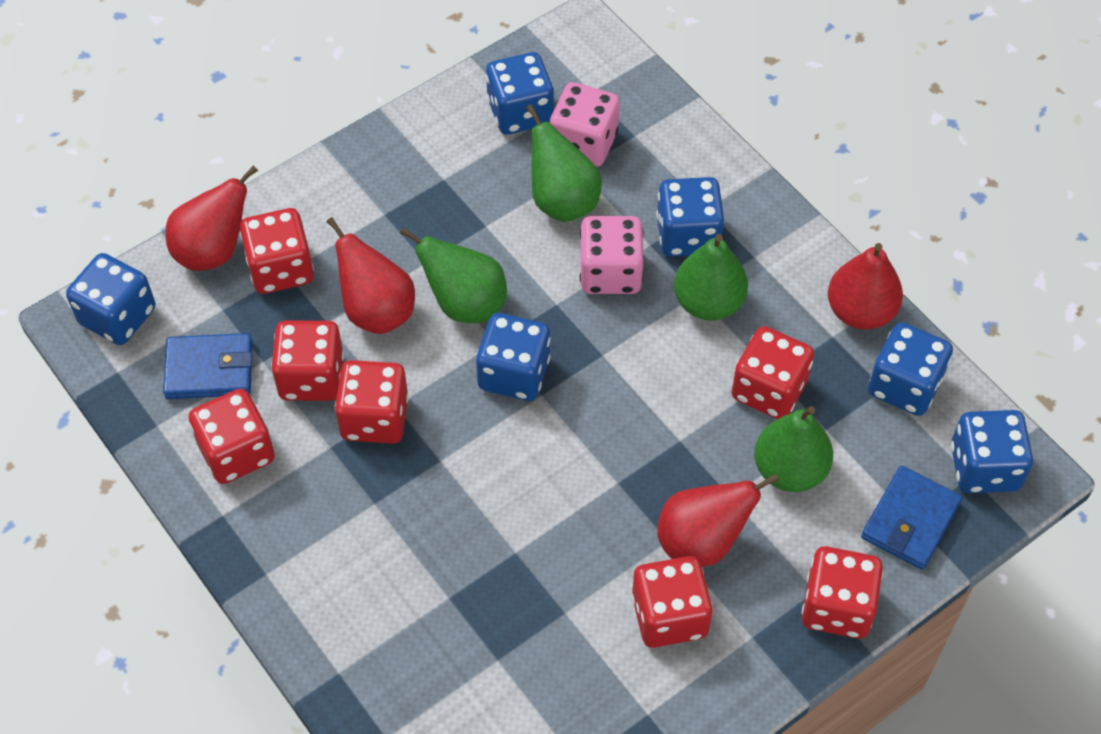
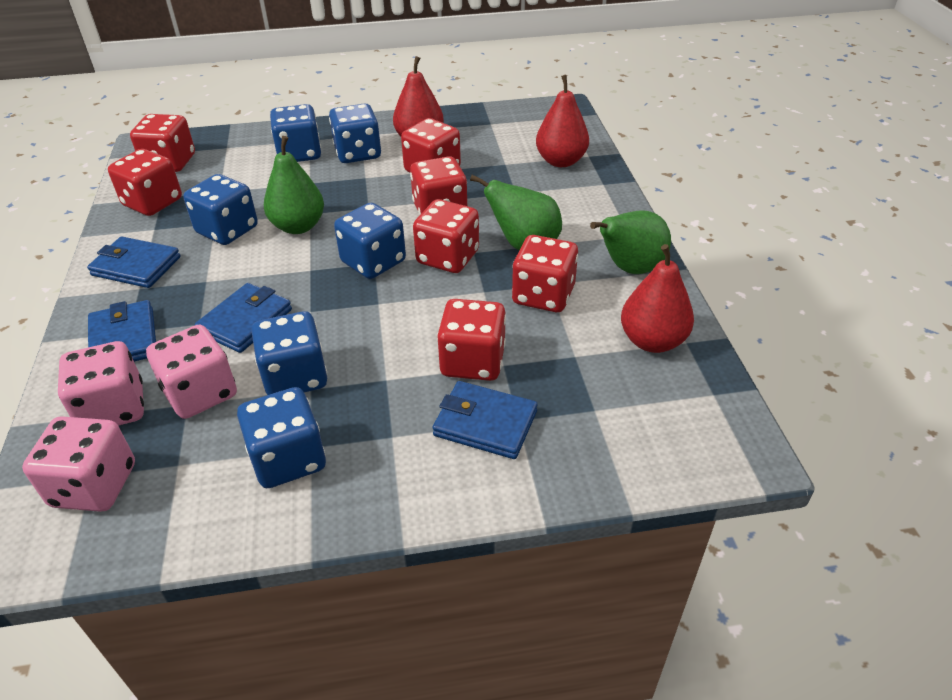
blue wallet: [163,333,252,399] [861,466,962,570] = 2 -> [87,236,181,288] [88,300,156,362] [195,283,292,353] [433,381,538,459] = 4
green pear: [400,227,507,323] [526,104,602,222] [674,234,748,321] [754,406,833,492] = 4 -> [264,136,324,234] [470,175,562,250] [590,210,671,274] = 3
pink dice: [550,82,620,167] [580,216,644,294] = 2 -> [22,416,135,512] [58,341,144,426] [146,325,237,419] = 3
red pear: [165,165,258,271] [327,217,415,334] [657,474,779,567] [828,243,903,330] = 4 -> [393,56,444,136] [536,75,589,167] [621,244,694,353] = 3

